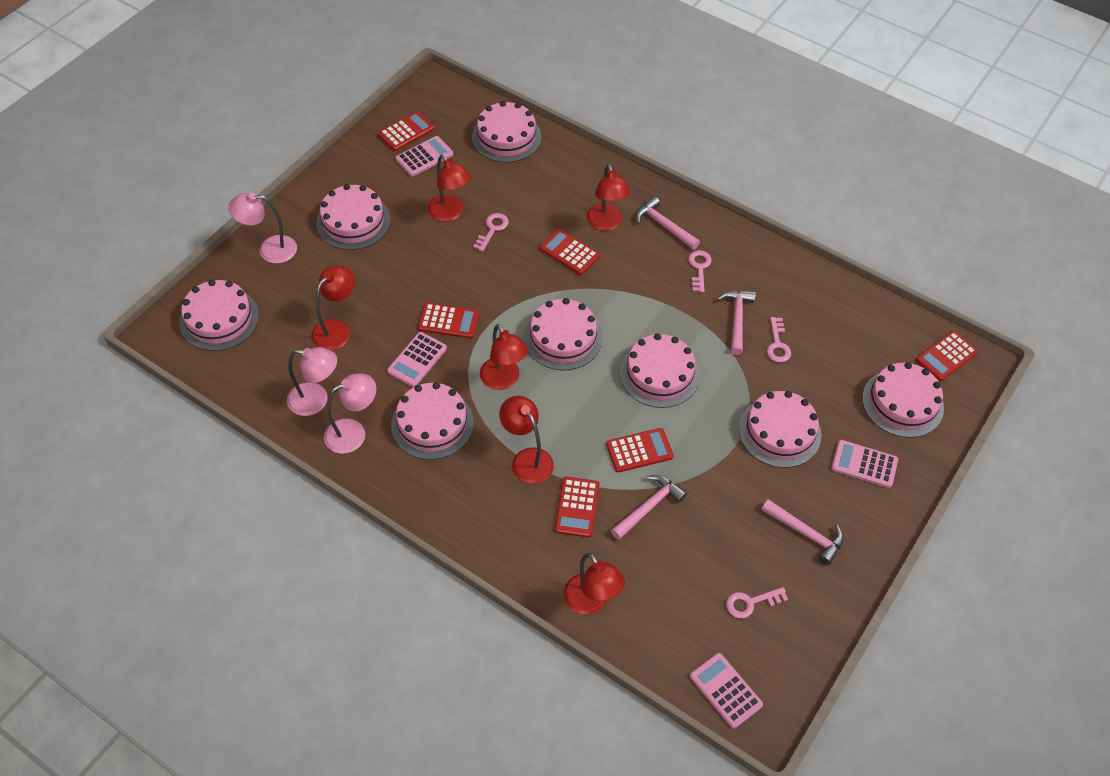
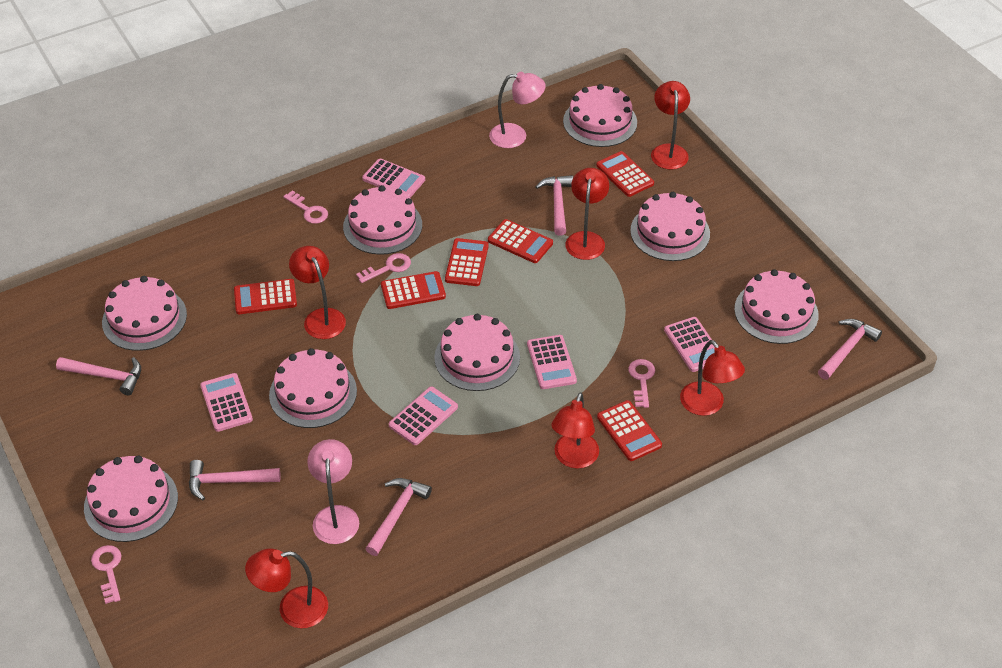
pink calculator: [387,332,447,387] [396,136,453,176] [690,653,763,729] [831,440,898,488] = 4 -> [200,373,253,432] [362,159,425,198] [389,387,458,445] [527,335,577,389] [664,317,715,372] = 5
pink hammer: [611,475,687,540] [636,196,700,250] [717,290,756,355] [761,499,844,565] = 4 -> [56,357,141,395] [189,460,280,500] [366,478,432,556] [535,175,573,236] [818,319,882,380] = 5
pink lamp: [228,193,297,263] [287,347,337,416] [324,373,376,454] = 3 -> [307,439,359,544] [489,72,546,148] = 2

